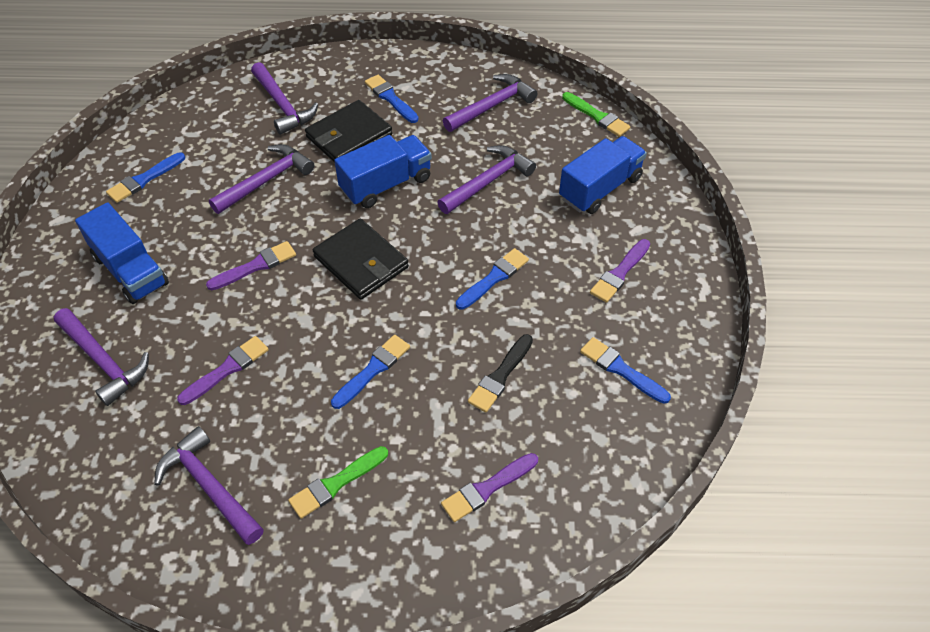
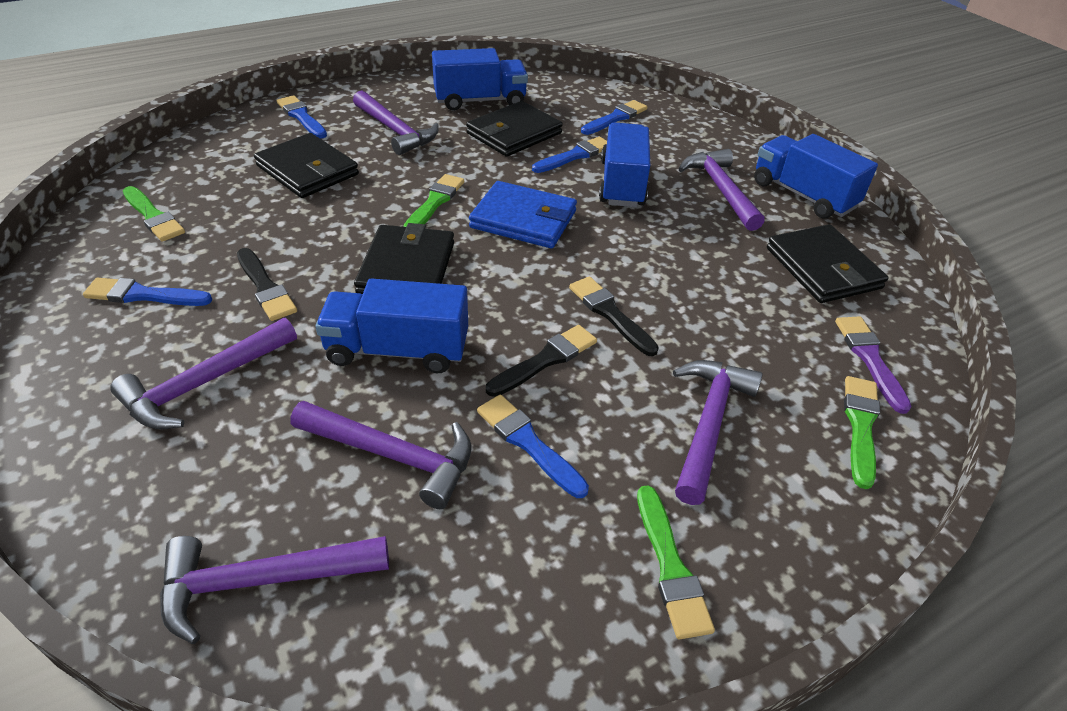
black brush: [468,334,533,412] = 1 -> [237,248,297,321] [486,325,597,397] [569,276,659,356] = 3
black wallet: [305,100,392,162] [313,219,409,300] = 2 -> [254,133,359,198] [354,223,454,294] [466,101,563,157] [767,224,888,303] = 4
blue truck: [75,202,169,304] [334,135,432,208] [559,136,647,214] = 3 -> [315,279,468,373] [432,48,528,111] [599,122,650,207] [754,134,878,219] = 4
blue wallet: none = 0 -> [469,181,577,248] = 1
green brush: [288,446,388,519] [562,92,630,137] = 2 -> [123,186,185,242] [403,174,464,227] [637,485,715,639] [844,376,880,489] = 4
purple brush: [177,336,269,405] [206,241,296,290] [441,453,538,522] [590,239,650,303] = 4 -> [835,316,912,414] = 1

